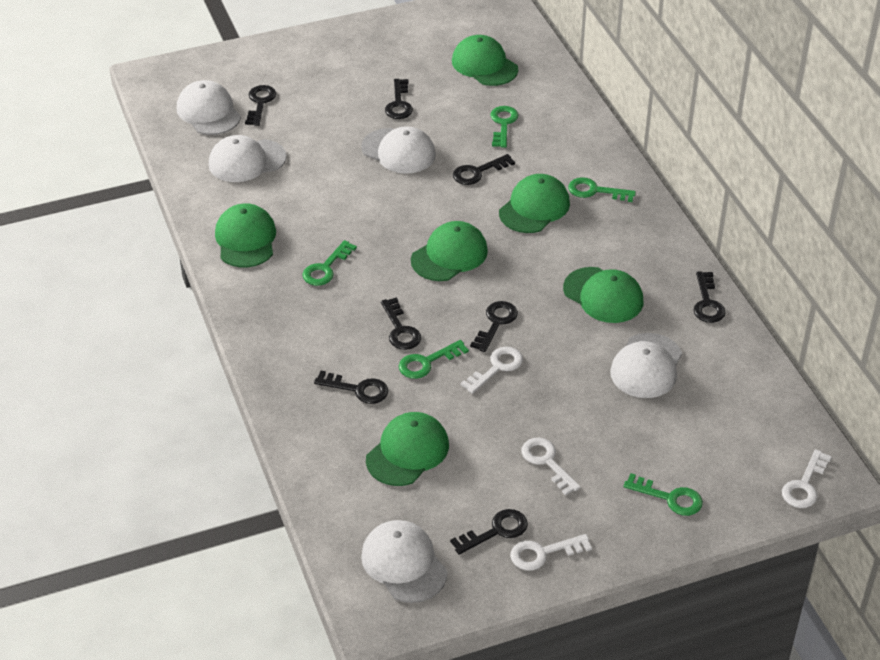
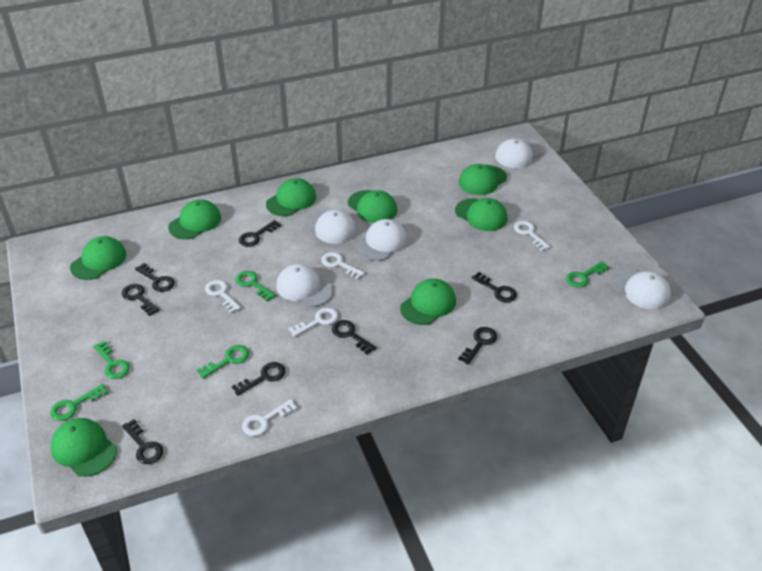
green cap: [215,203,276,268] [366,412,449,486] [411,221,488,281] [452,35,518,86] [499,174,570,233] [563,267,643,323] = 6 -> [50,418,117,477] [70,236,126,280] [168,199,221,239] [266,178,316,216] [348,190,397,223] [400,278,456,325] [455,198,508,231] [459,164,507,195] = 8
white key: [460,347,523,394] [510,534,592,571] [521,438,581,496] [782,449,832,508] = 4 -> [205,280,241,313] [242,399,298,436] [288,308,338,337] [321,252,365,280] [514,221,551,251] = 5

